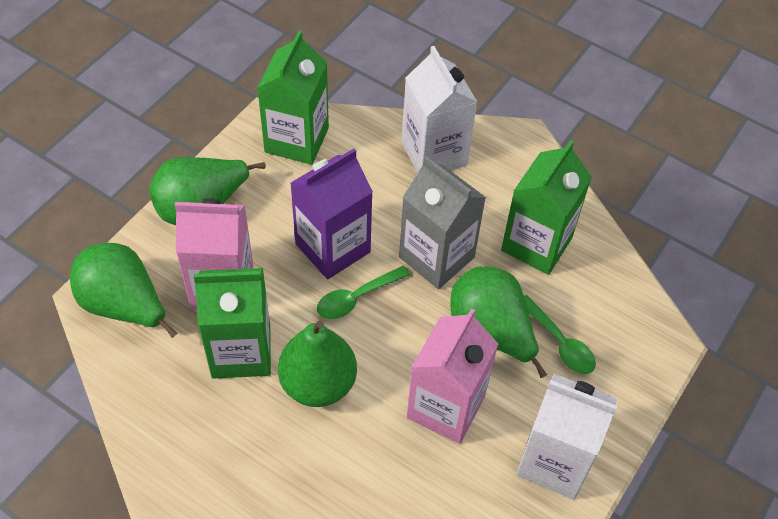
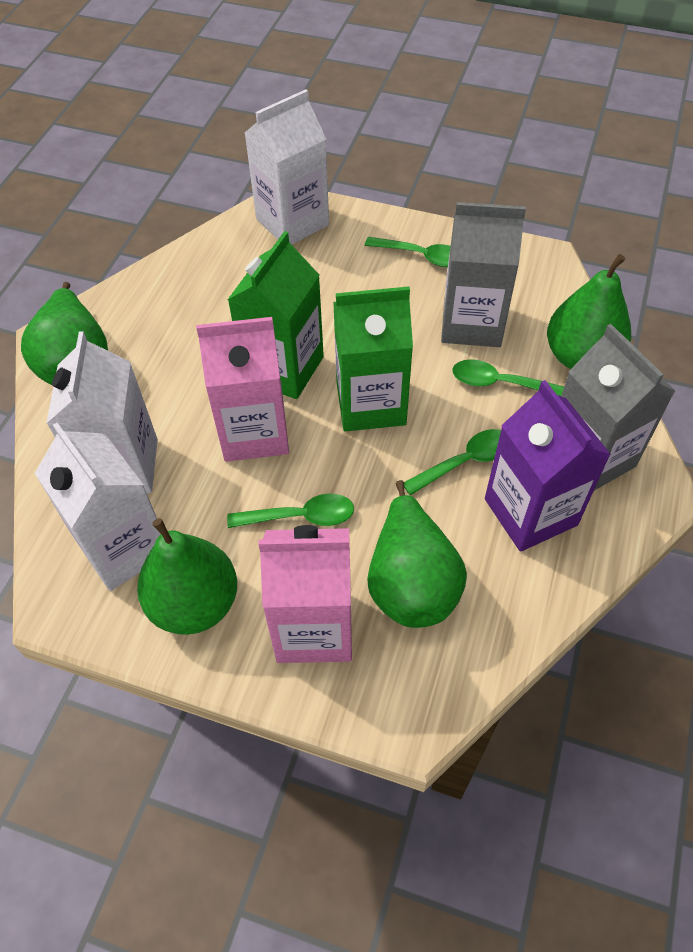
green carton: [194,268,271,379] [257,31,329,165] [501,140,592,275] = 3 -> [228,231,324,399] [333,286,413,432] = 2
green spoon: [317,266,410,319] [524,295,596,374] = 2 -> [227,494,354,528] [365,237,451,267] [404,429,501,495] [452,359,564,396] = 4
grey carton: [399,156,486,289] = 1 -> [441,202,526,347] [561,324,675,490] = 2
white carton: [402,46,477,173] [516,374,617,499] = 2 -> [35,423,161,591] [46,331,158,493] [245,89,329,245] = 3

